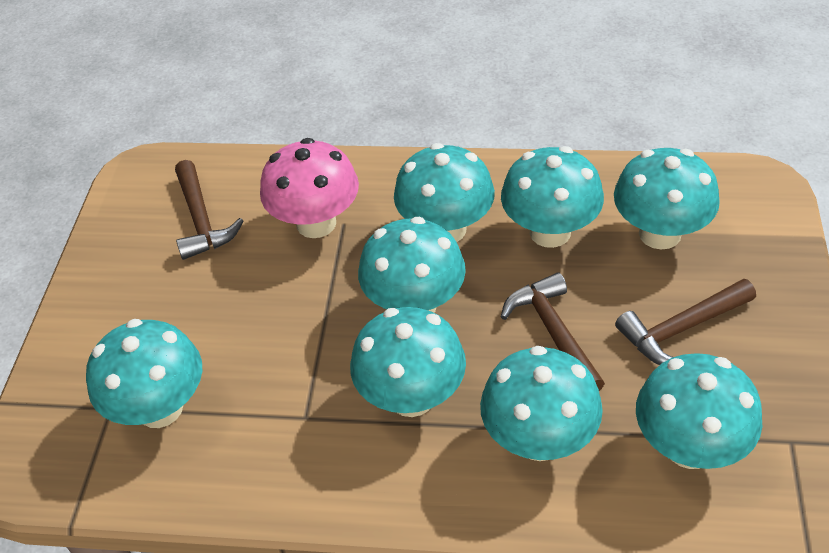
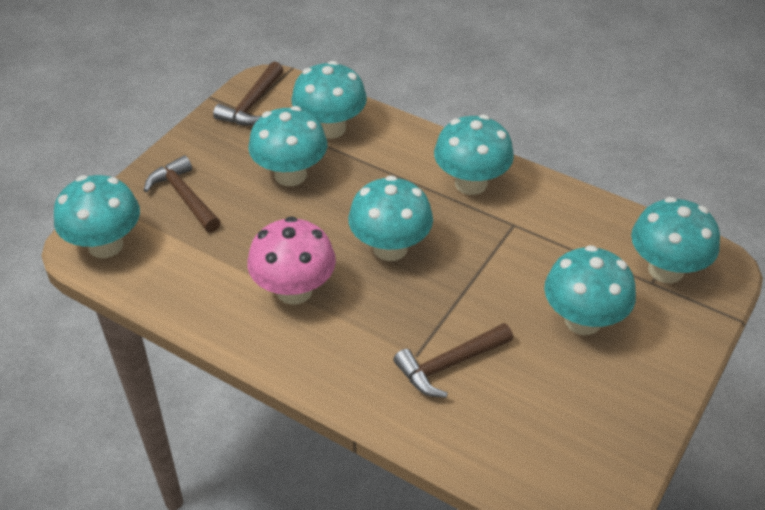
turquoise mushroom: [86,319,202,428] [350,307,466,417] [358,217,466,313] [394,143,495,242] [480,346,603,461] [501,146,604,248] [614,148,720,249] [636,353,763,469] = 8 -> [54,175,140,258] [248,106,327,186] [292,61,367,139] [348,175,433,261] [434,115,514,195] [544,245,636,335] [631,197,720,283] = 7

